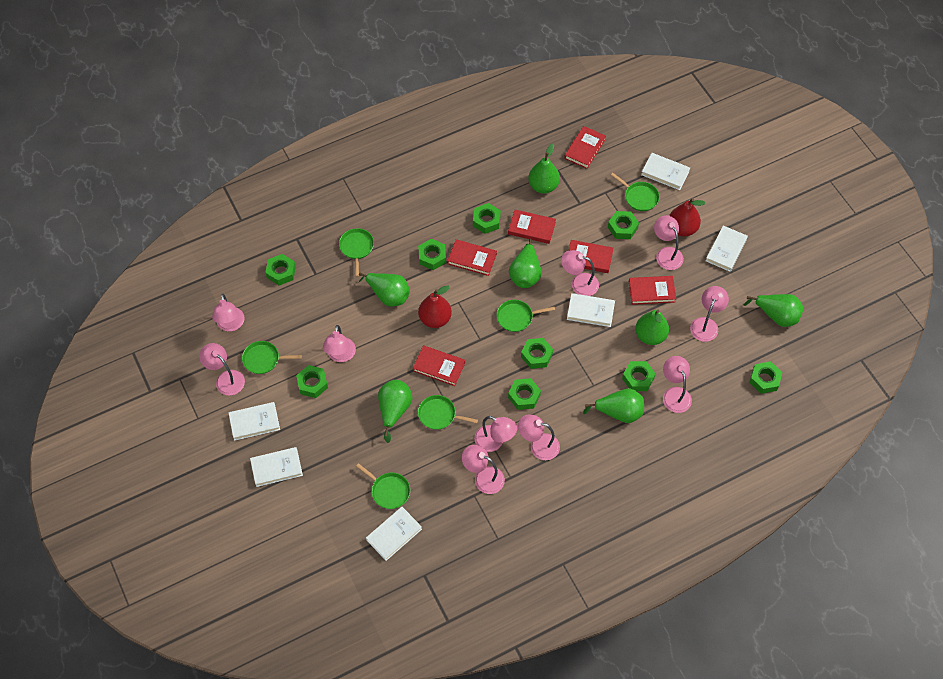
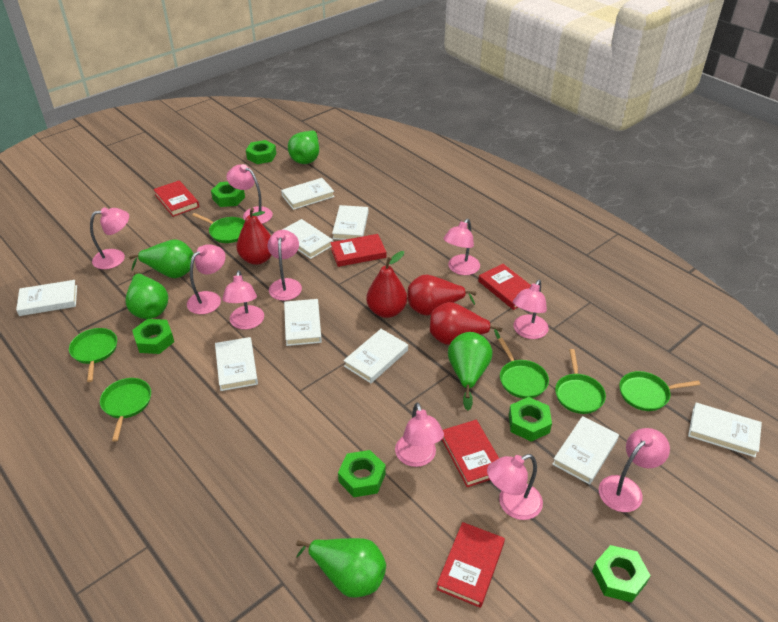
green nut: [265,254,296,285] [296,365,328,398] [418,239,446,270] [473,203,501,234] [508,378,541,410] [521,338,553,369] [608,211,639,239] [622,361,656,391] [749,361,783,394] = 9 -> [132,319,174,354] [211,182,245,207] [246,140,276,164] [338,450,386,497] [509,397,552,442] [592,545,651,603] = 6
green pear: [359,273,410,307] [378,380,413,443] [509,239,542,288] [528,144,560,193] [583,388,644,423] [635,310,669,345] [744,294,804,327] = 7 -> [125,272,168,319] [129,240,194,278] [288,130,319,164] [296,538,386,598] [448,332,492,410] = 5
red book: [413,345,465,386] [447,239,497,276] [508,210,556,244] [564,126,606,169] [568,240,614,273] [629,276,676,305] = 6 -> [153,180,199,217] [330,234,386,267] [436,522,505,608] [442,420,499,487] [478,264,531,310] = 5
red pear: [418,285,452,328] [669,198,706,236] = 2 -> [236,208,272,265] [366,251,407,318] [408,275,476,316] [430,302,502,345] = 4
white book: [229,402,280,441] [250,447,303,487] [366,507,422,561] [567,293,615,327] [641,153,690,190] [706,226,748,272] = 6 -> [16,280,77,316] [215,337,258,391] [281,178,335,210] [282,219,333,259] [284,299,322,346] [332,205,368,240] [343,329,408,383] [552,416,619,485] [688,403,762,457] = 9

